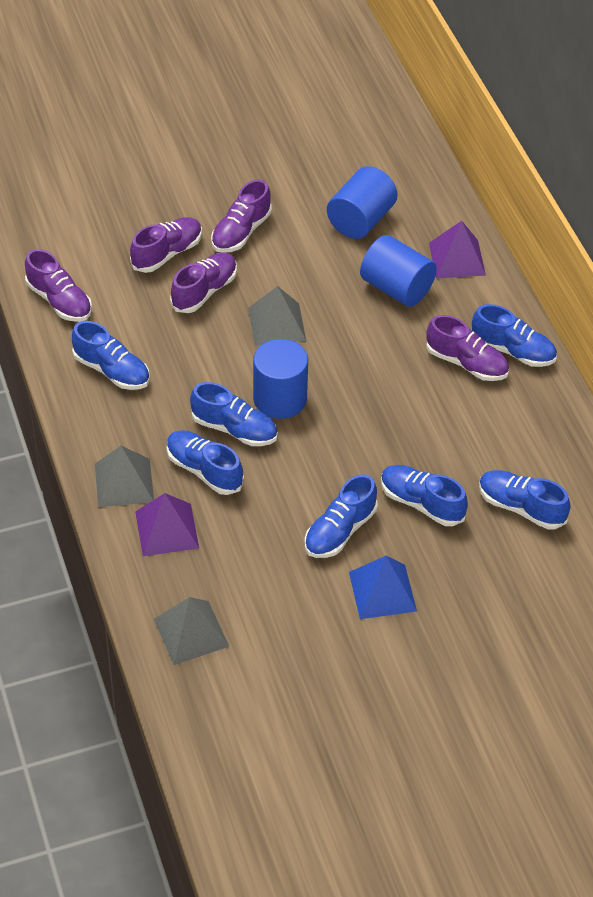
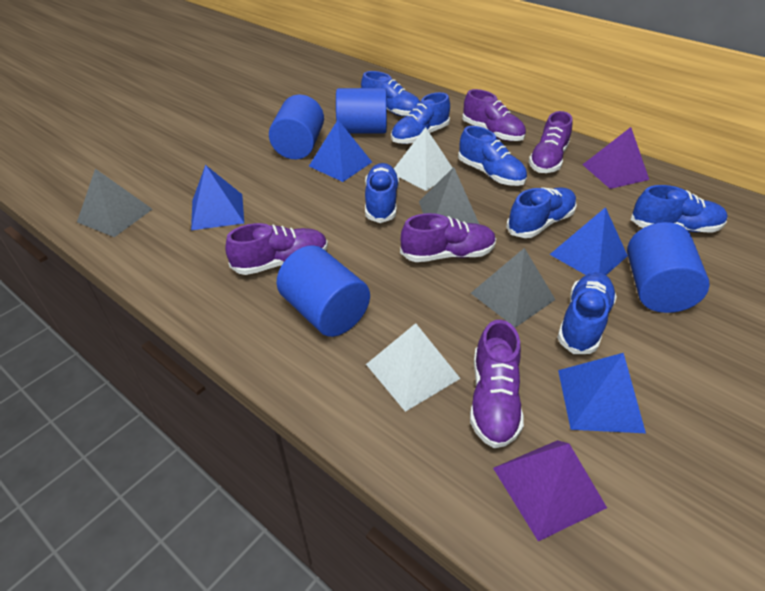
blue cylinder: [253,339,308,419] [327,166,398,239] [360,235,437,307] = 3 -> [269,94,324,159] [277,245,370,337] [336,88,387,134] [627,222,710,313] = 4
blue pyramid: [349,556,417,619] = 1 -> [191,165,244,230] [309,120,372,182] [549,207,628,275] [558,353,646,433] = 4
white pyramid: none = 0 -> [366,323,461,412] [394,127,453,191] = 2

